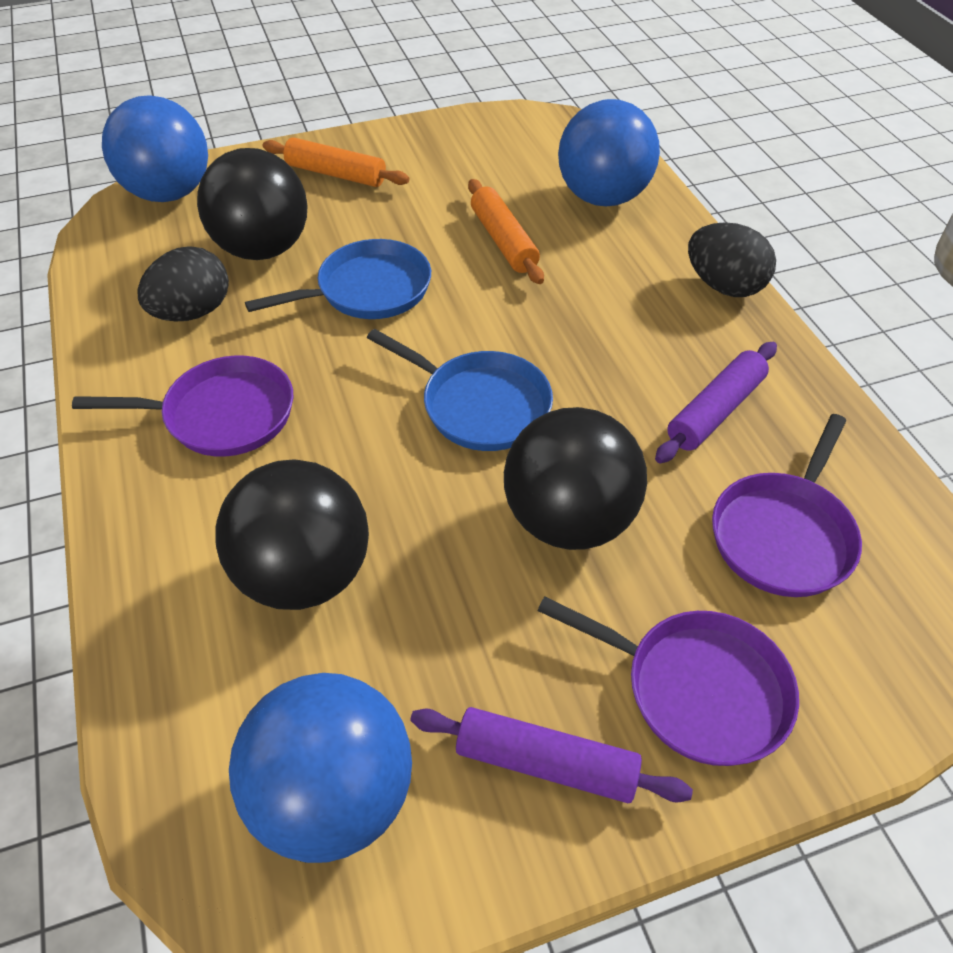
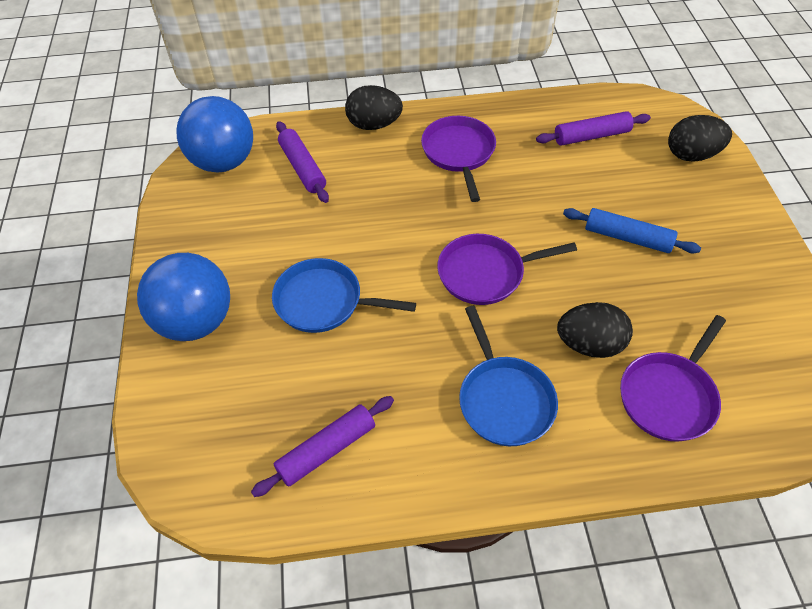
black ball: [197,148,308,260] [215,459,369,610] [504,407,647,550] = 3 -> none = 0
black egg: [137,246,229,322] [688,222,776,297] = 2 -> [345,85,403,130] [557,302,633,358] [668,115,732,162] = 3
blue ball: [102,95,208,202] [229,673,412,863] [558,99,660,206] = 3 -> [137,253,230,341] [176,96,253,173] = 2
blue rolling pin: none = 0 -> [563,208,701,254] = 1
orange rolling pin: [263,137,409,187] [468,179,544,284] = 2 -> none = 0
purple rolling pin: [410,707,693,803] [655,342,777,463] = 2 -> [251,396,394,497] [276,121,329,203] [536,111,651,146] = 3

